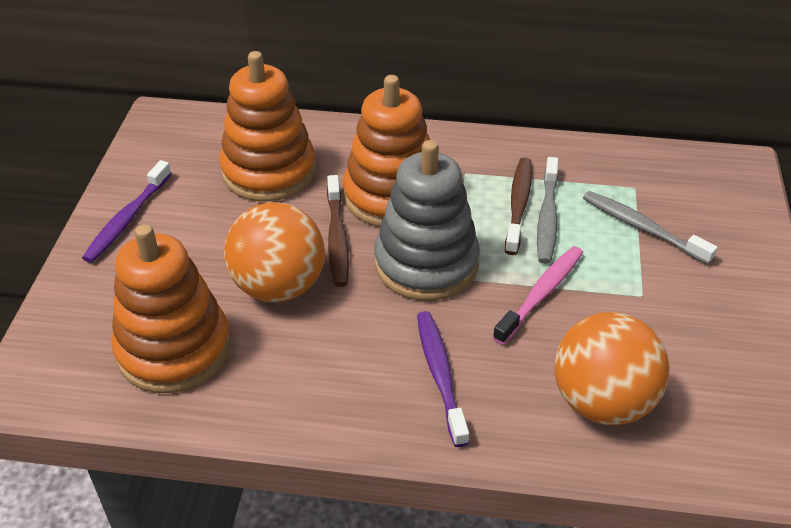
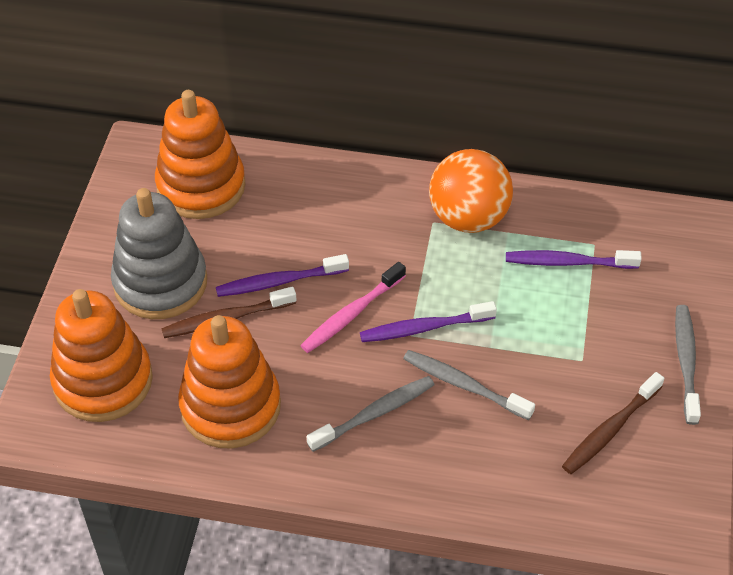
grey toothbrush: [537,157,558,264] [583,191,718,264] = 2 -> [307,376,434,452] [403,350,535,420] [675,305,701,425] = 3
orange ball: [224,202,325,302] [555,312,670,425] = 2 -> [429,149,513,233] = 1
purple toothbrush: [82,160,172,263] [417,311,469,447] = 2 -> [216,254,349,297] [360,301,497,342] [506,250,642,269] = 3

